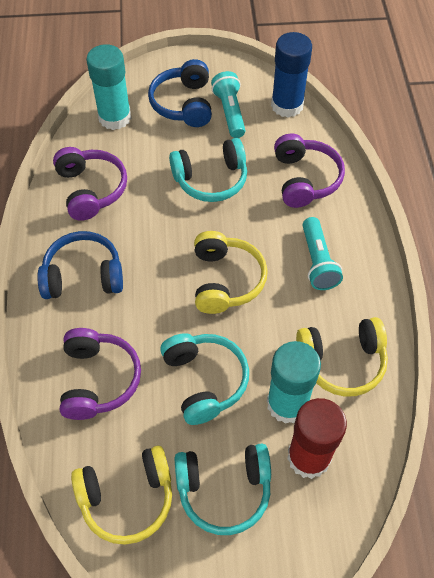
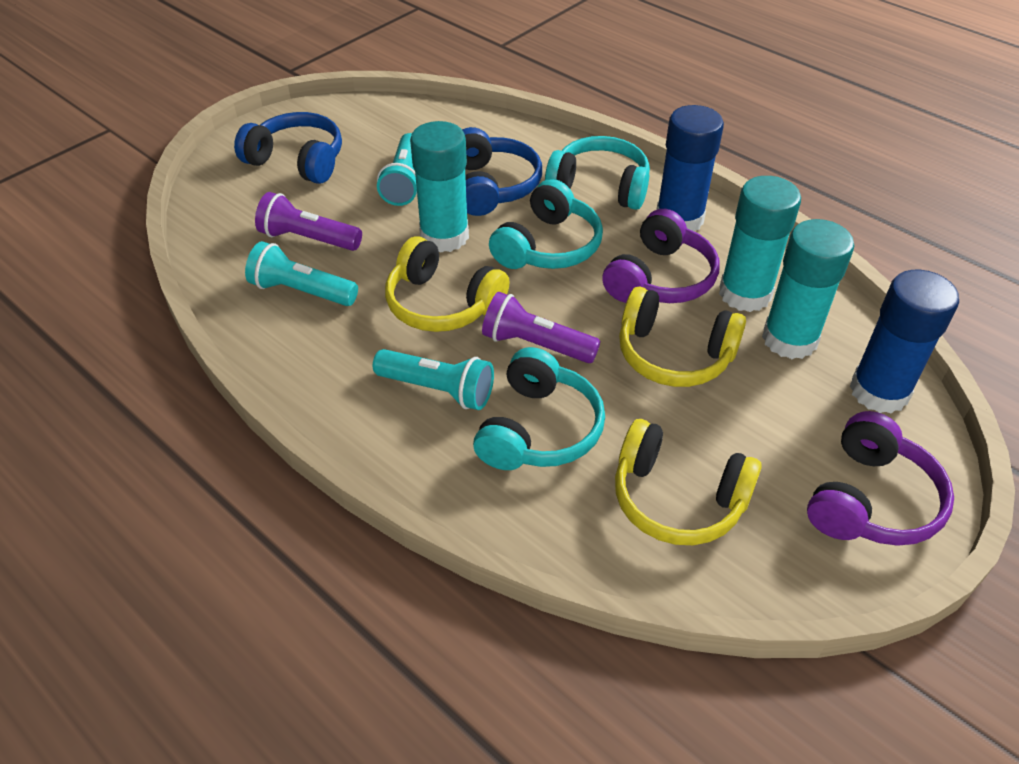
blue glue stick: [271,32,312,118] = 1 -> [656,105,724,231] [850,270,959,414] = 2
purple flashlight: none = 0 -> [255,192,362,251] [482,291,600,363] = 2
purple headphones: [53,147,127,221] [60,328,141,420] [274,133,345,208] = 3 -> [602,209,719,303] [807,411,954,546] = 2
red glue stick: [287,398,347,479] = 1 -> none = 0
turquoise flashlight: [211,71,245,138] [302,217,343,290] = 2 -> [245,241,358,306] [373,349,494,410] [377,133,417,206] = 3
turquoise glue stick: [86,44,131,130] [267,341,321,424] = 2 -> [410,121,469,252] [719,176,801,312] [762,219,854,359] = 3

